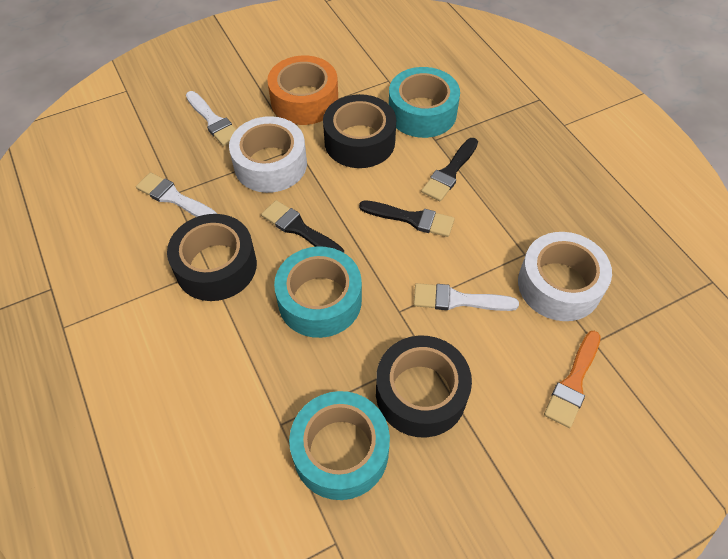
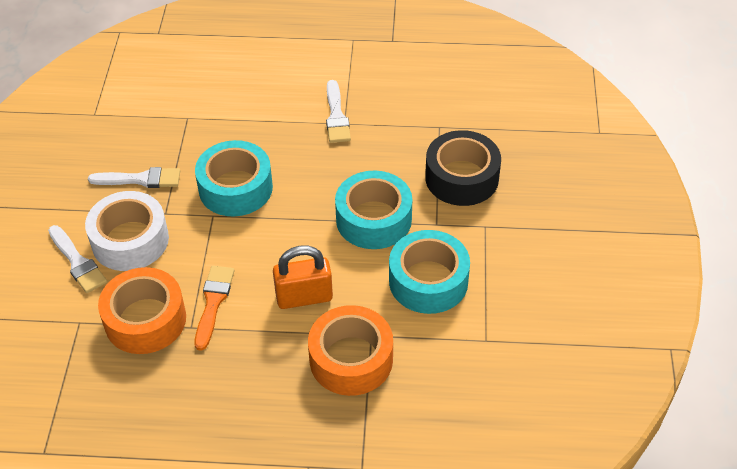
black brush: [261,200,344,253] [359,200,454,237] [421,138,478,201] = 3 -> none = 0
black tape: [167,214,257,301] [323,94,396,168] [376,336,472,438] = 3 -> [425,130,501,206] = 1
orange padlock: none = 0 -> [273,245,333,309] = 1
orange tape: [267,56,338,125] = 1 -> [98,267,186,354] [308,305,393,396] = 2
white tape: [229,116,307,193] [518,232,612,321] = 2 -> [85,191,169,271] = 1

